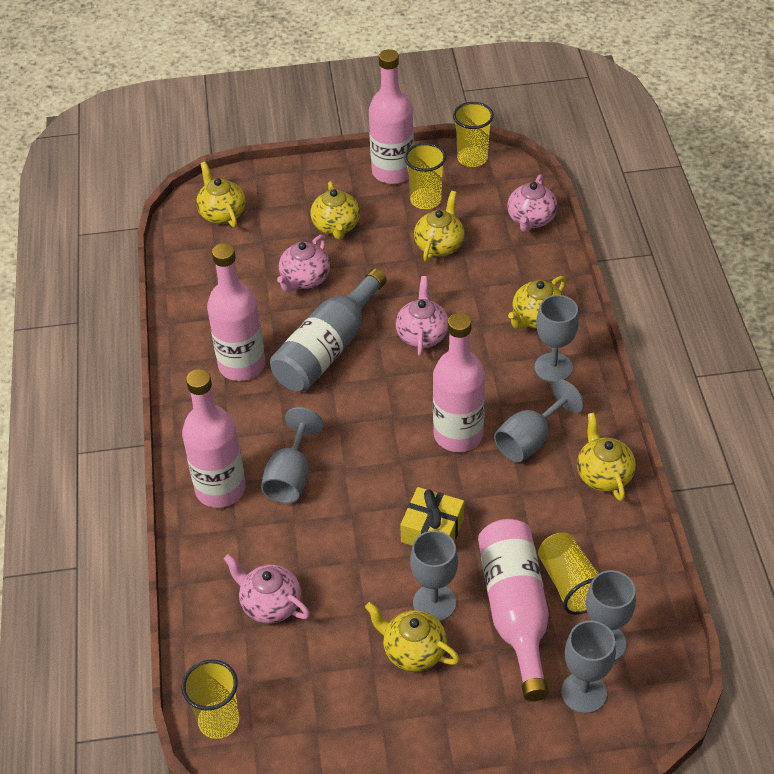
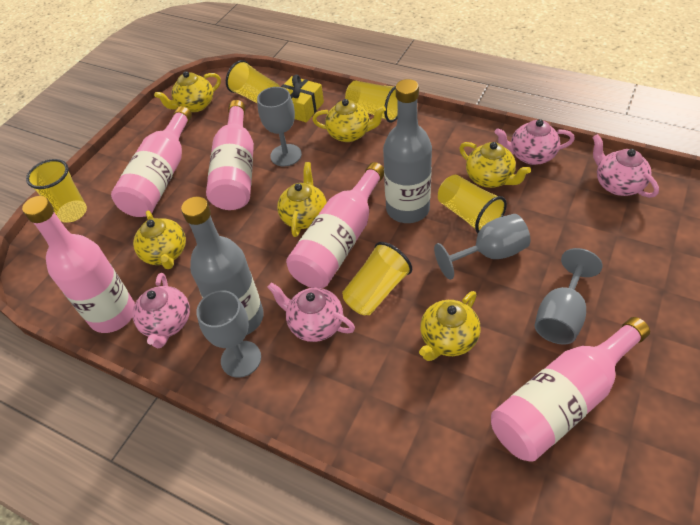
grey bottle: [270,268,387,392] = 1 -> [181,197,264,335] [383,79,432,223] = 2
grey goblet: [261,407,324,504] [410,530,458,621] [494,379,584,462] [534,295,579,383] [561,621,616,713] [586,570,636,661] = 6 -> [196,290,261,378] [257,87,302,166] [434,214,530,280] [535,248,603,345] = 4
yellow cup: [181,659,239,739] [404,143,446,209] [453,102,494,167] [538,533,599,615] = 4 -> [26,159,87,223] [226,60,280,103] [342,242,412,315] [345,80,398,123] [438,175,507,233] = 5

